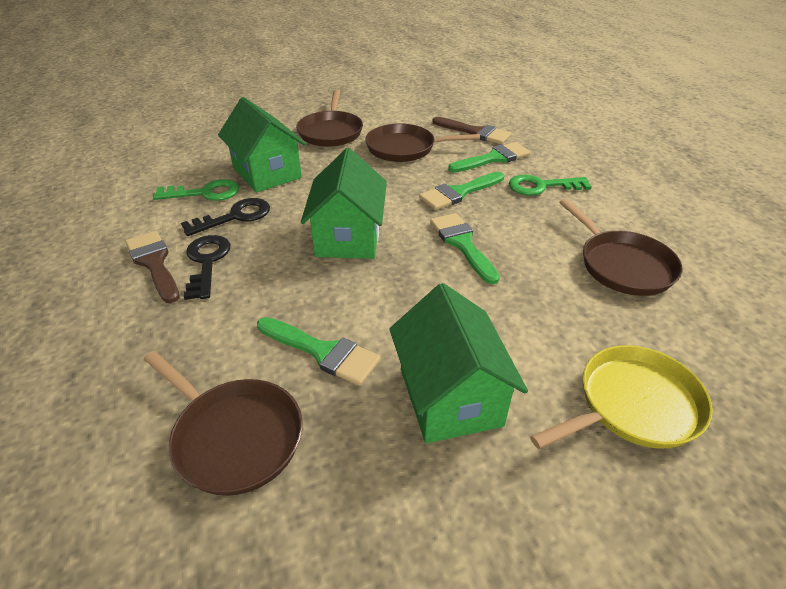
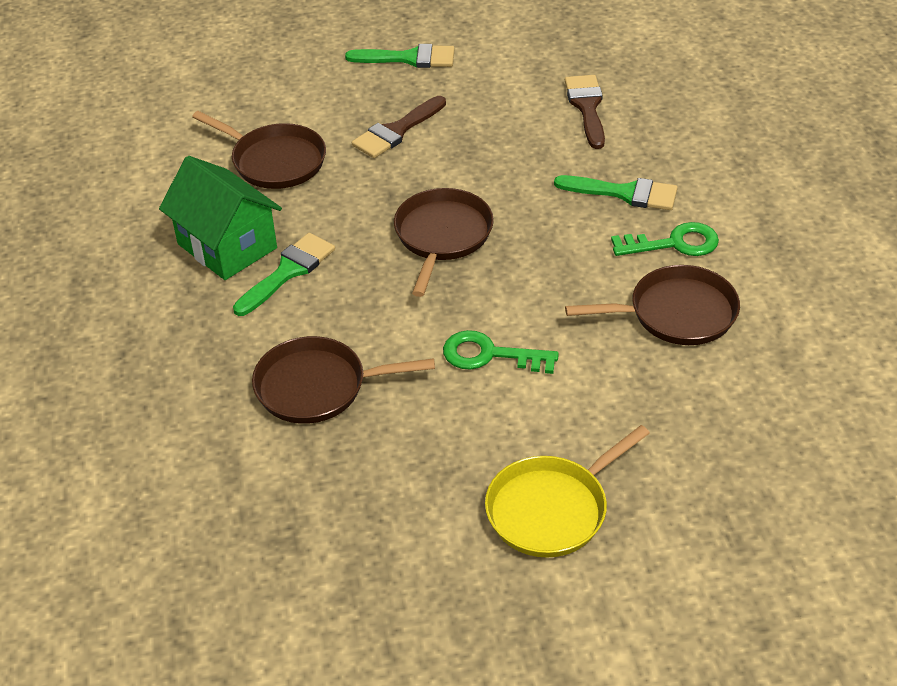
black key: [181,198,270,236] [184,235,230,300] = 2 -> none = 0
green brush: [257,317,381,386] [419,172,504,210] [430,213,500,284] [448,142,531,172] = 4 -> [233,233,335,316] [345,44,455,68] [554,175,678,210] = 3
green house: [218,97,306,192] [301,148,387,259] [389,283,528,443] = 3 -> [159,156,282,280] = 1

